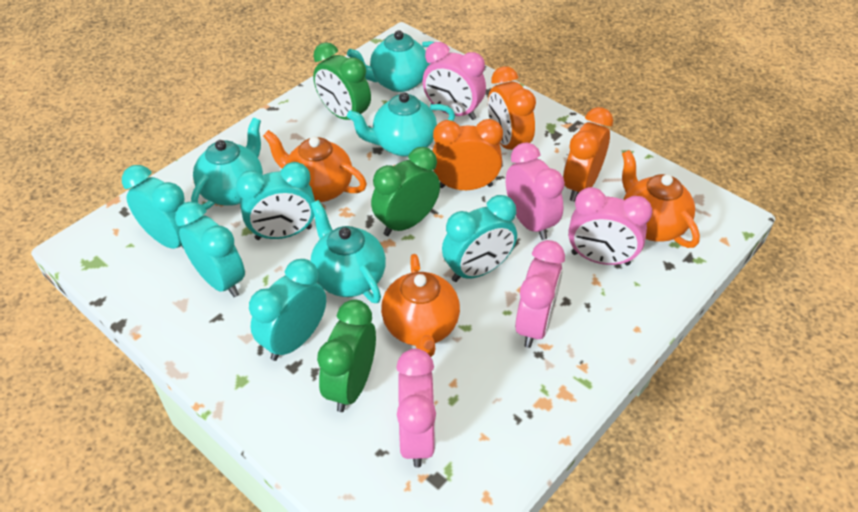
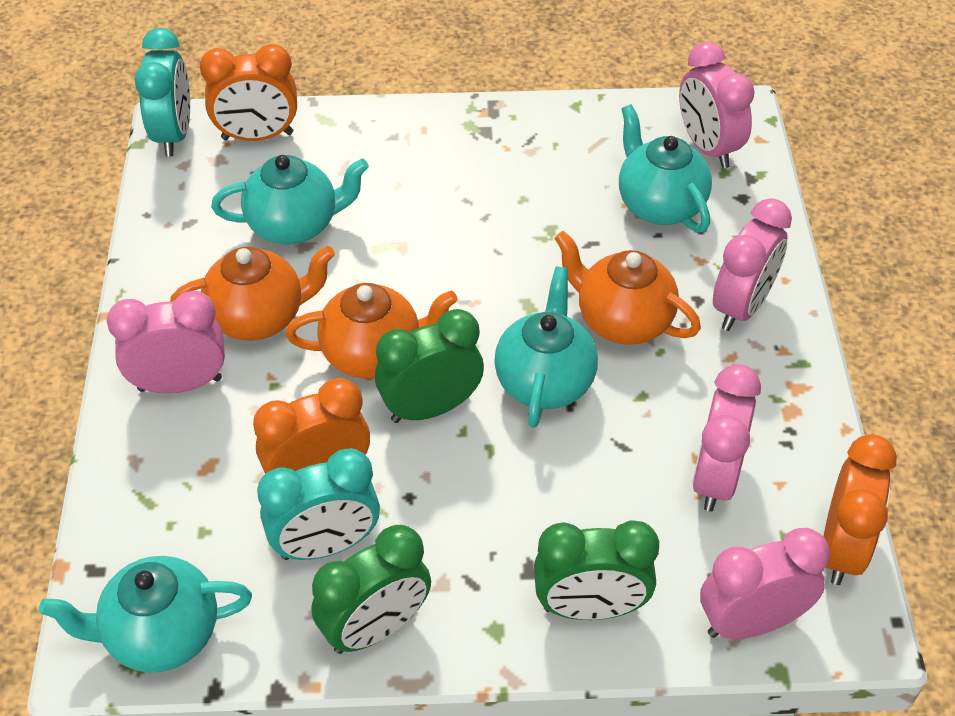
turquoise clock: [122,165,185,249] [175,202,245,297] [236,162,315,240] [249,259,326,361] [442,195,517,282] = 5 -> [134,28,190,157] [257,448,380,560] = 2

